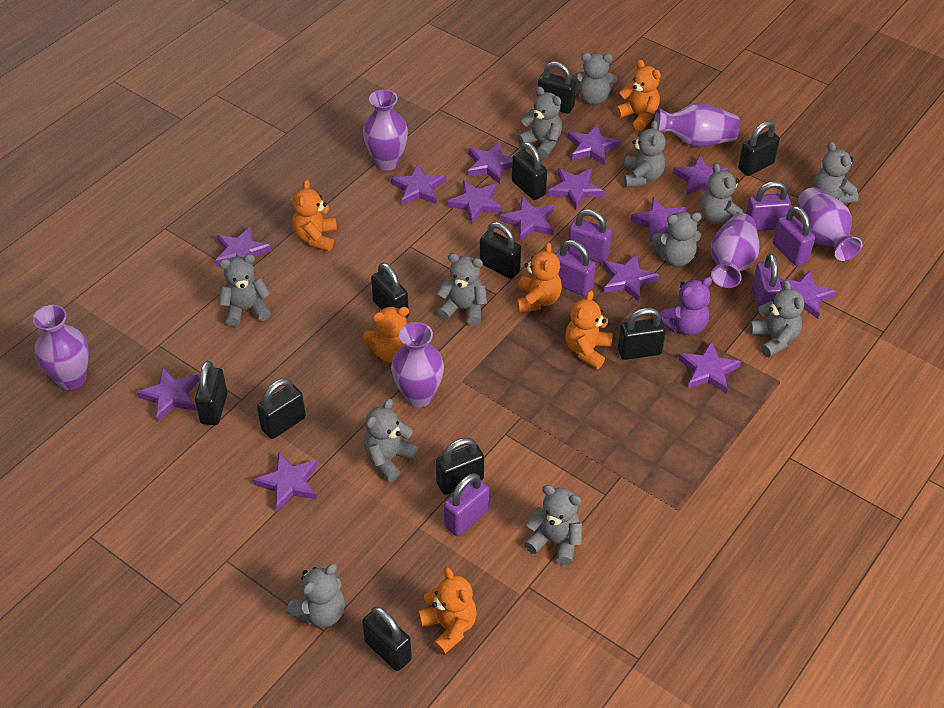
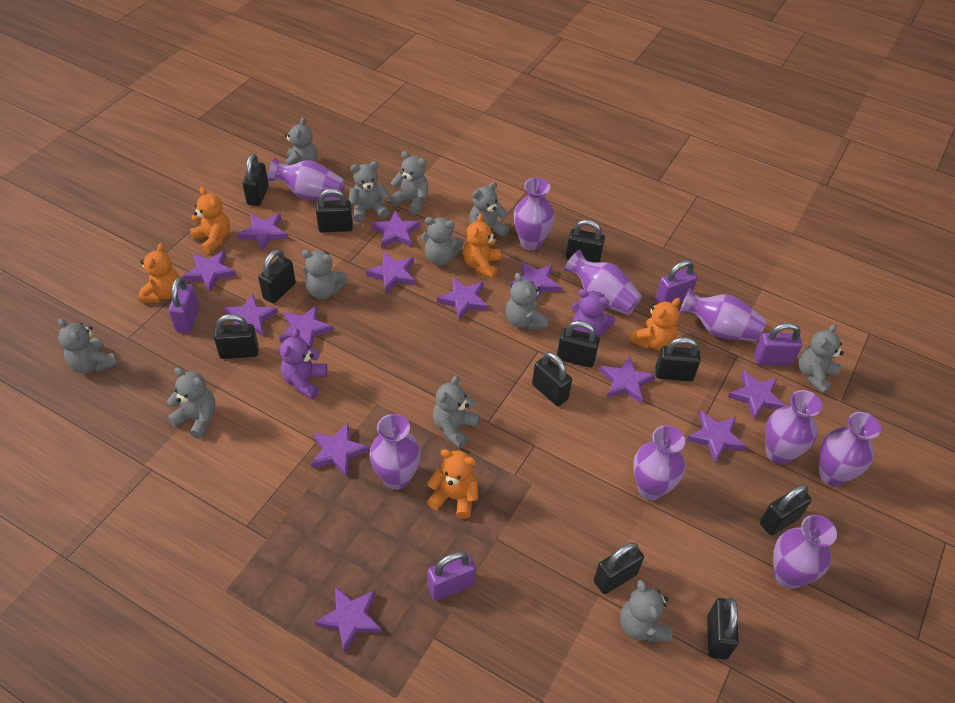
black padlock: [195,361,227,425] [257,378,306,439] [362,607,412,671] [371,262,409,318] [436,438,484,495] [480,222,521,279] [512,142,547,200] [537,61,576,114] [618,308,666,360] [738,121,780,176] = 10 -> [214,314,259,359] [242,154,269,206] [258,249,296,303] [316,188,353,233] [532,352,572,406] [557,320,600,368] [566,220,605,263] [594,542,644,594] [655,337,701,381] [707,597,739,660] [760,484,812,535] = 11
orange teddy bear: [292,179,337,251] [363,307,412,363] [418,567,477,655] [517,242,562,312] [565,290,613,369] [615,59,661,131] = 6 -> [139,243,179,303] [190,187,230,254] [427,449,478,519] [463,213,501,279] [629,298,680,350] = 5
purple padlock: [444,473,489,536] [555,240,595,296] [568,209,612,263] [746,181,791,231] [752,253,782,316] [773,206,815,266] = 6 -> [168,277,200,333] [427,551,476,601] [655,260,698,303] [754,323,802,366] = 4
purple star: [137,367,200,421] [215,226,272,267] [253,452,318,511] [391,164,446,206] [447,180,502,224] [468,142,512,184] [500,197,554,241] [548,168,603,210] [568,124,620,165] [603,254,659,302] [631,198,686,242] [673,155,728,195] [678,341,741,394] [779,270,836,319] = 14 -> [182,250,236,292] [224,294,278,337] [237,214,288,252] [279,306,333,348] [311,423,369,477] [315,587,382,653] [366,252,415,293] [372,210,420,248] [437,278,488,320] [510,262,561,300] [600,355,655,403] [687,411,747,462] [728,370,785,420] = 13
purple teddy bear: [660,277,712,335] = 1 -> [280,329,327,399] [572,289,615,337] = 2
purple vase: [33,305,89,390] [363,89,408,171] [391,322,444,408] [654,103,740,147] [711,213,759,288] [797,187,862,261] = 6 -> [268,158,345,201] [370,414,421,490] [514,178,555,250] [564,250,642,315] [633,425,685,500] [679,288,766,341] [765,390,822,465] [773,515,837,589] [819,412,881,486] = 9

